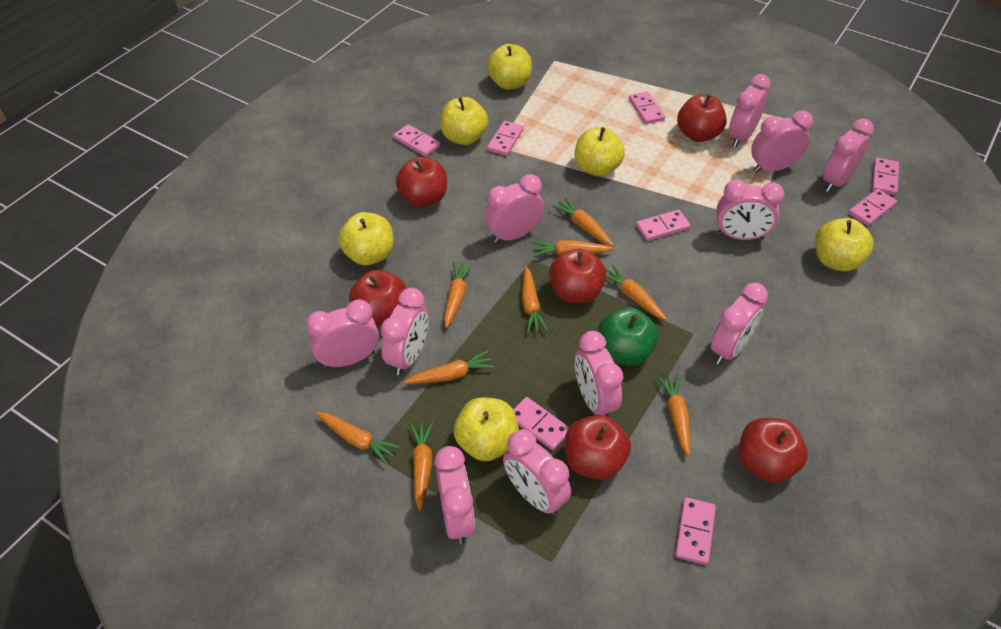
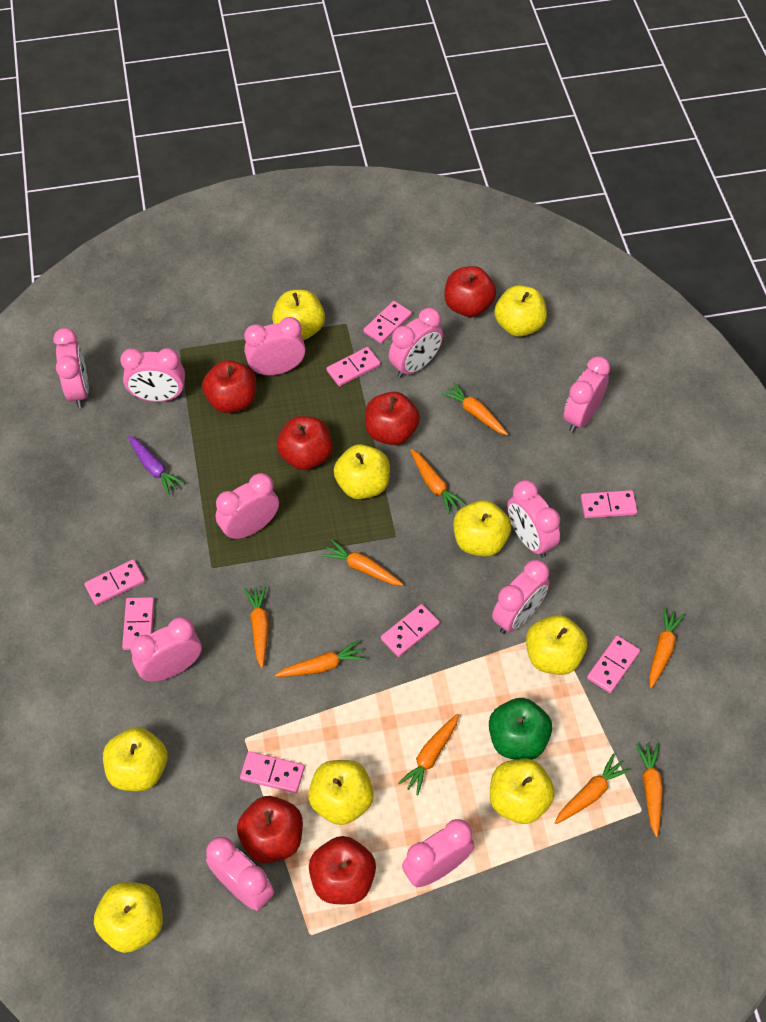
purple carrot: none = 0 -> [128,436,185,495] = 1
yellow apple: [338,212,393,265] [440,97,488,145] [454,397,519,461] [487,44,532,90] [575,127,625,176] [815,218,873,271] = 6 -> [94,882,163,953] [103,727,168,791] [272,290,325,340] [308,760,374,825] [334,444,390,499] [454,500,511,557] [490,759,555,824] [494,285,547,337] [526,615,587,675] = 9

